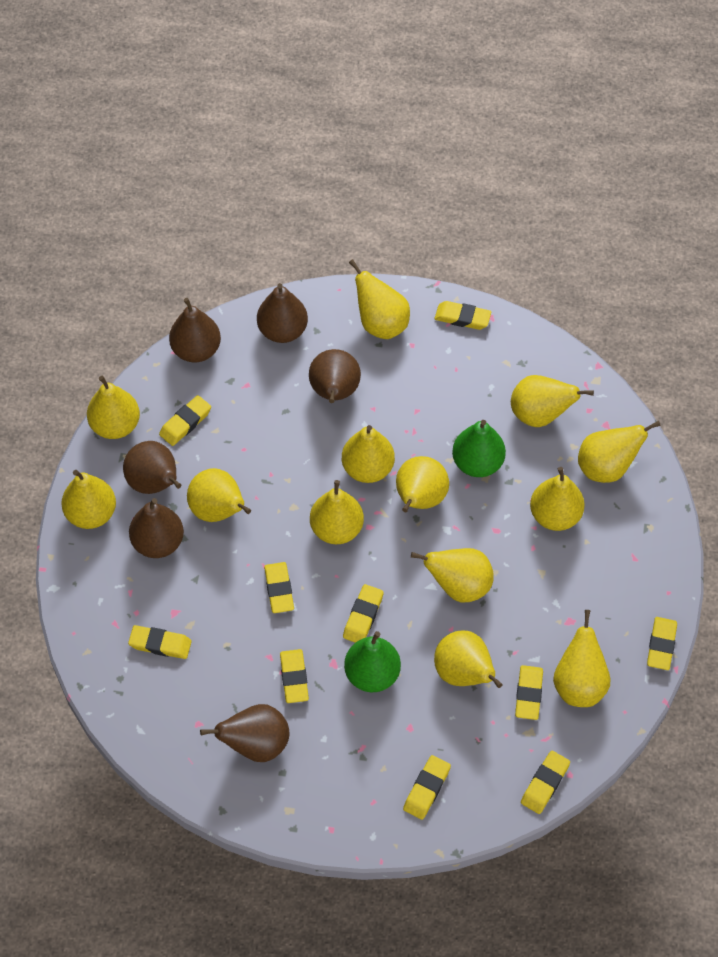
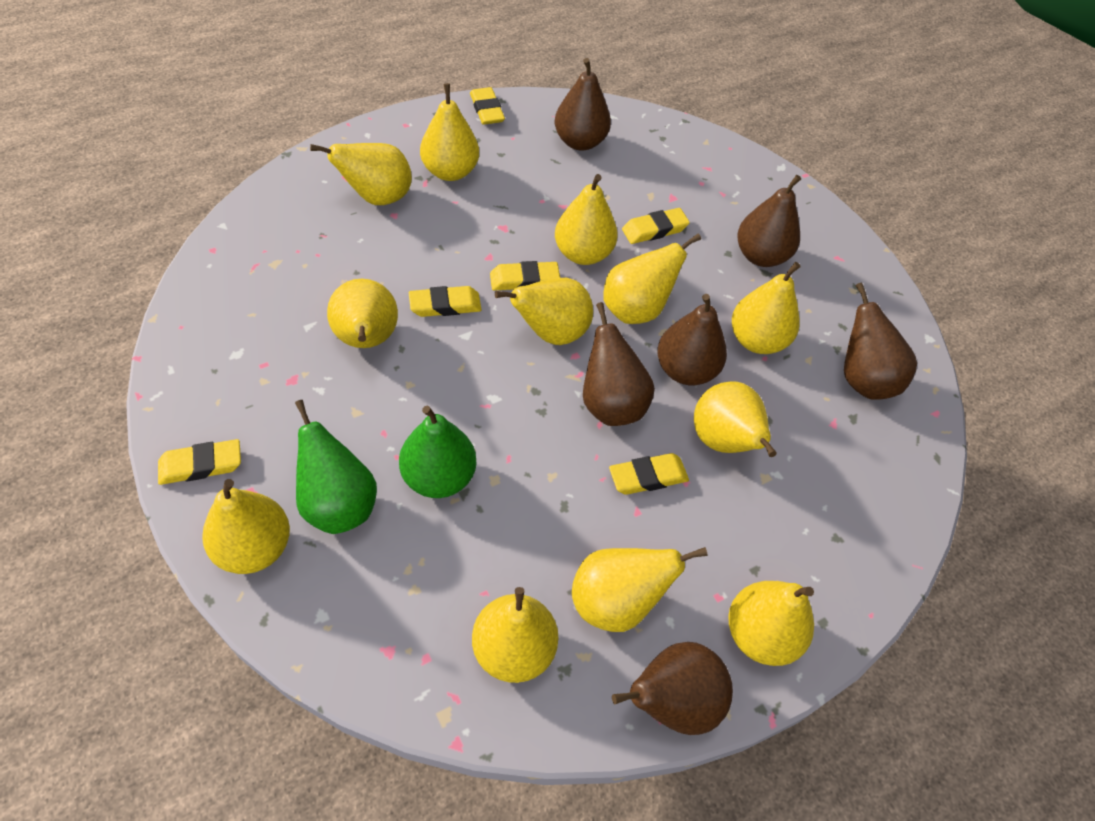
yellow eraser: [128,625,192,659] [159,395,211,446] [264,562,294,613] [280,649,309,703] [343,584,384,643] [403,755,451,820] [434,301,491,330] [515,665,543,720] [521,751,570,814] [647,617,677,670] = 10 -> [158,439,241,485] [409,286,482,317] [470,87,505,125] [490,261,560,290] [609,453,689,495] [622,208,690,244] = 6
yellow pear: [61,470,116,529] [87,376,140,439] [187,468,251,522] [310,480,364,544] [342,425,395,483] [349,259,410,339] [396,456,449,512] [411,548,494,602] [434,631,503,688] [511,375,594,427] [530,467,585,531] [553,610,610,707] [578,421,661,483] = 13 -> [202,479,290,574] [310,143,412,205] [327,279,398,348] [420,83,479,181] [472,587,559,683] [495,278,593,345] [555,174,618,265] [572,547,708,632] [603,234,701,324] [694,381,777,457] [728,581,814,666] [732,262,801,354] = 12

